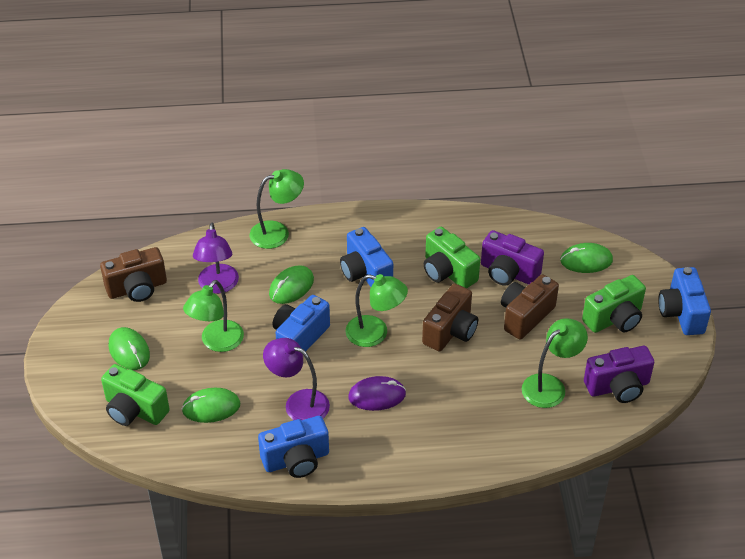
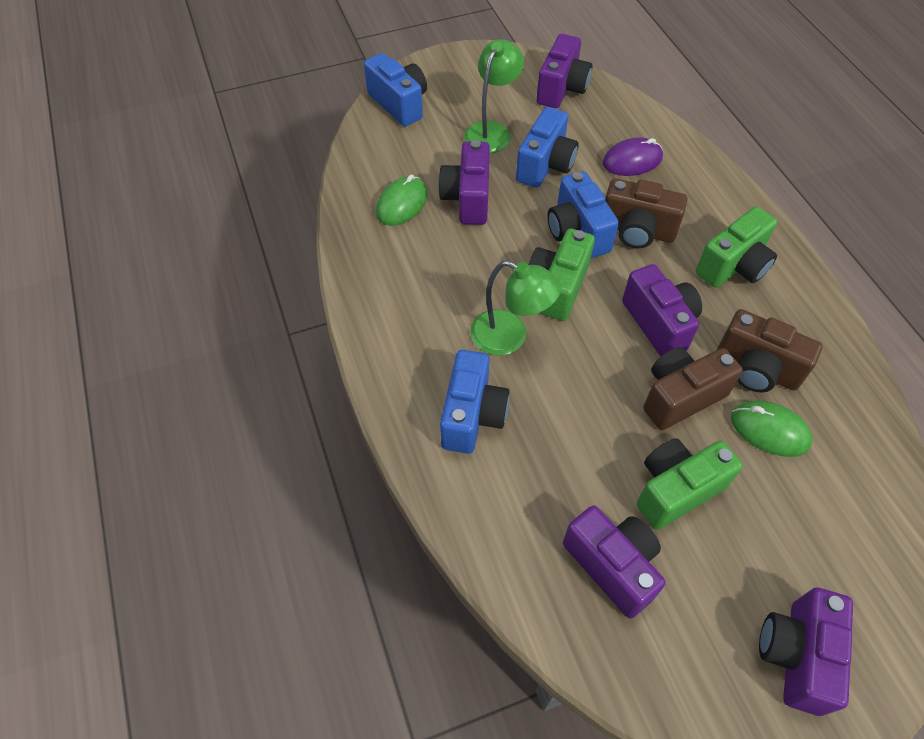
green lamp: [183,280,244,352] [249,169,304,249] [345,274,408,347] [522,318,588,408] = 4 -> [464,39,524,153] [470,260,561,356] = 2
green mouse: [109,327,150,370] [182,388,240,423] [269,265,314,304] [560,243,613,273] = 4 -> [376,175,428,226] [731,401,813,457] = 2
purple camera: [481,230,544,286] [584,346,655,403] = 2 -> [438,140,490,225] [536,34,592,108] [563,506,665,618] [622,264,702,357] [759,588,853,716] = 5
purple lamp: [193,223,239,294] [263,338,330,420] = 2 -> none = 0

